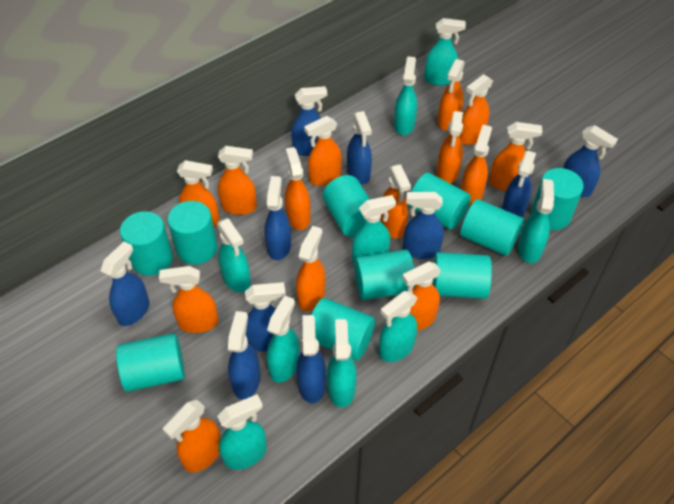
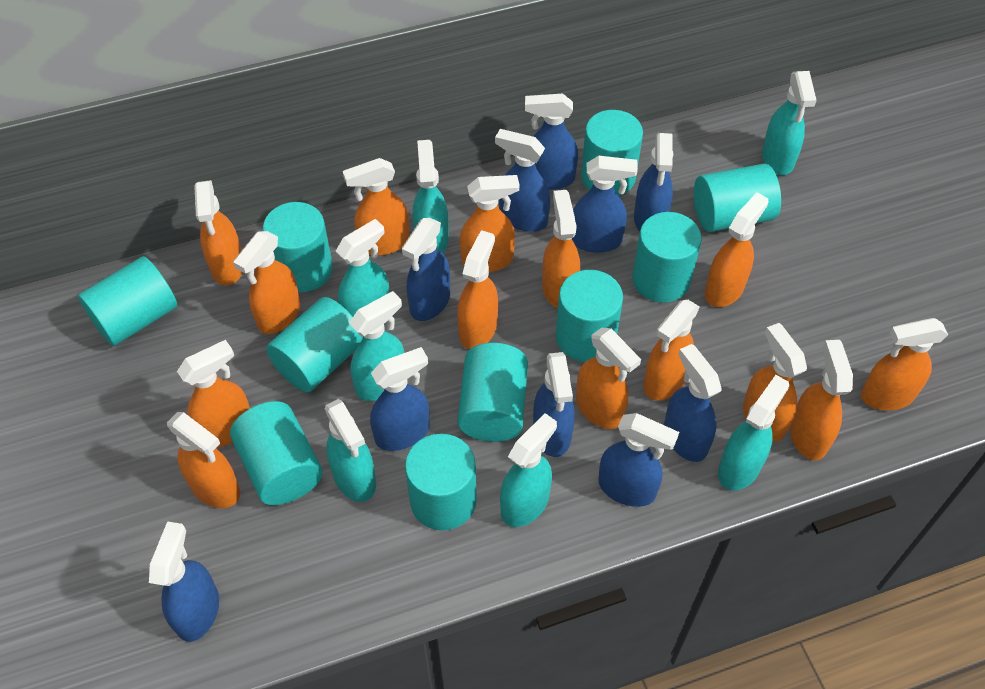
turquoise spray bottle: [217,218,251,292] [217,394,267,470] [267,295,300,383] [327,319,357,408] [352,195,396,263] [379,291,417,362] [394,56,417,135] [424,18,466,85] [518,179,554,263] = 9 -> [325,399,376,502] [336,219,390,316] [349,291,405,401] [413,140,449,253] [500,413,557,527] [718,375,789,491] [762,71,817,175] = 7

